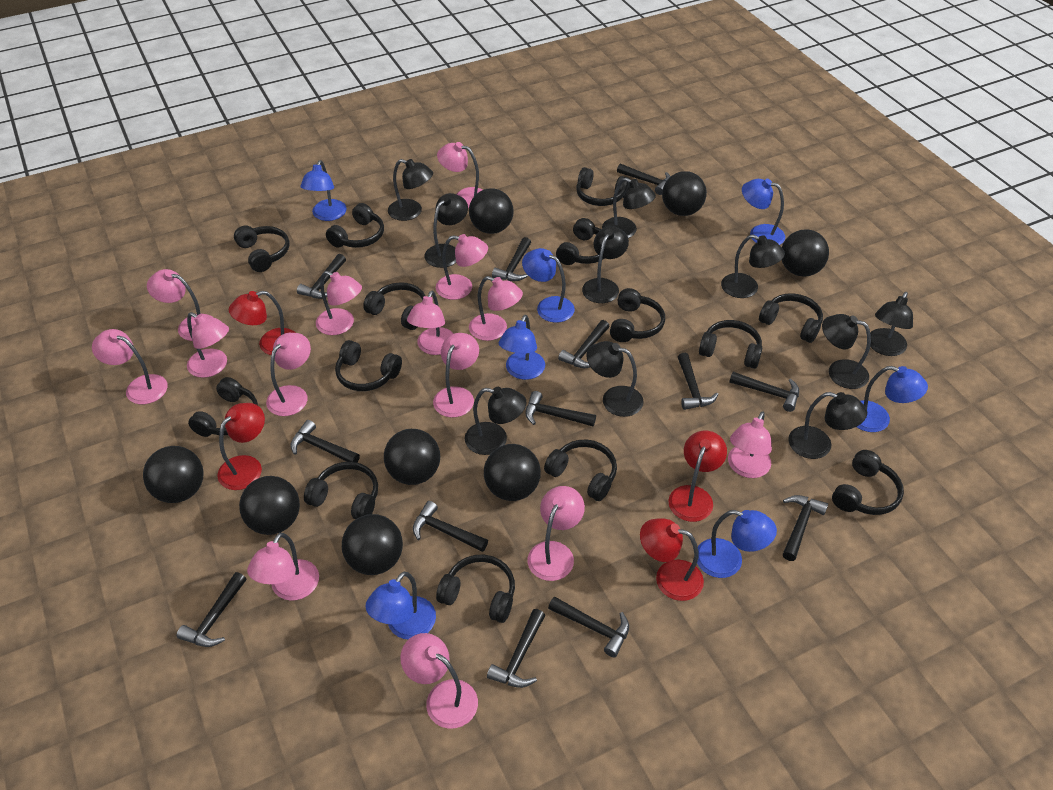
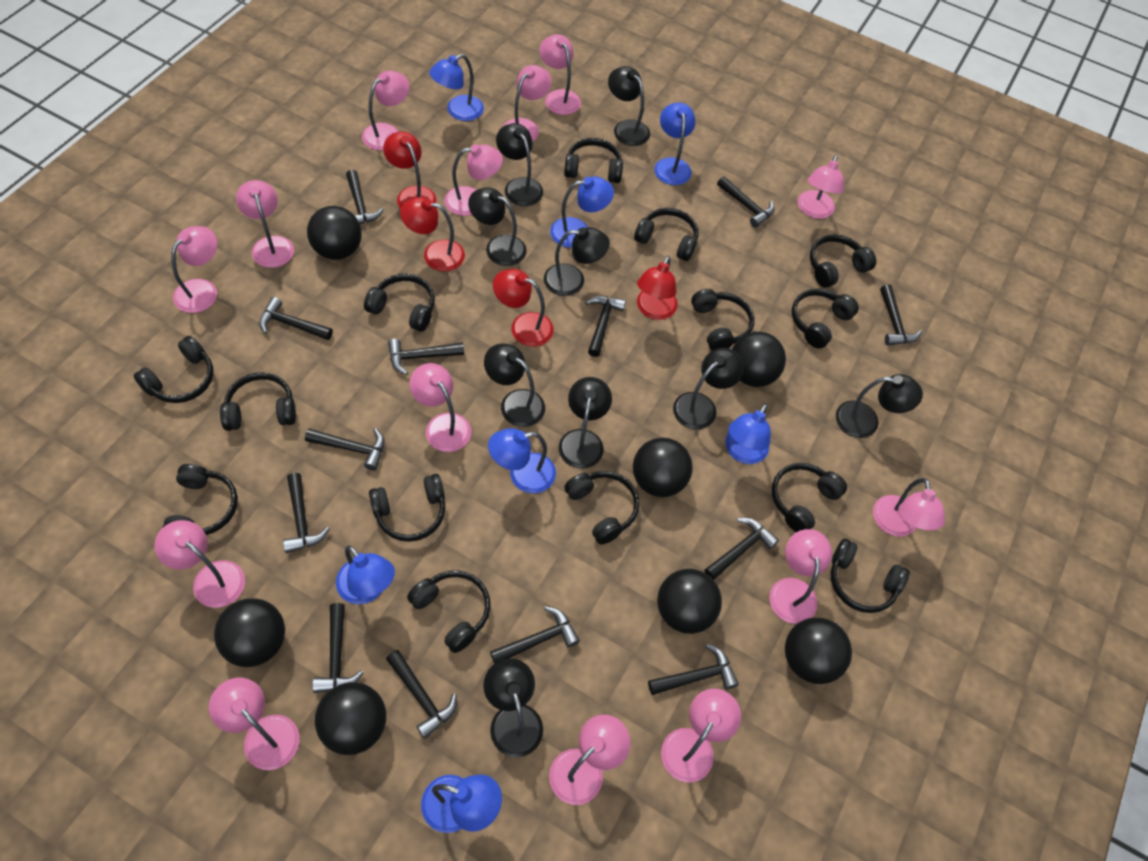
black ball: [143,446,204,503] [239,476,300,535] [342,514,403,575] [384,429,440,485] [469,188,514,234] [484,444,541,501] [662,171,707,216] [782,229,829,277] = 8 -> [214,598,285,667] [307,206,362,260] [315,682,386,755] [633,438,693,497] [657,569,722,634] [732,332,786,387] [785,618,852,684] = 7
black lamp: [388,159,433,221] [424,193,468,268] [465,387,527,455] [582,226,629,303] [587,341,644,417] [602,178,656,238] [721,235,785,298] [788,392,867,459] [822,314,871,389] [870,292,913,356] = 10 -> [468,188,527,266] [483,658,543,757] [484,343,545,427] [496,123,543,206] [544,227,610,296] [559,377,612,469] [608,66,650,146] [673,348,744,429] [836,374,923,438] = 9

